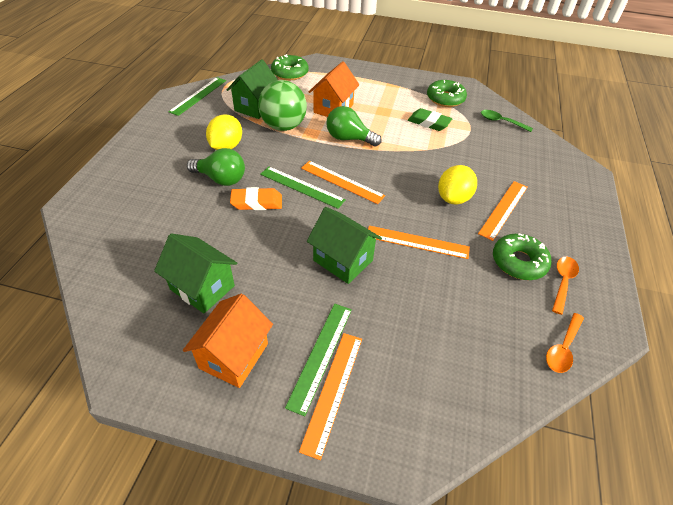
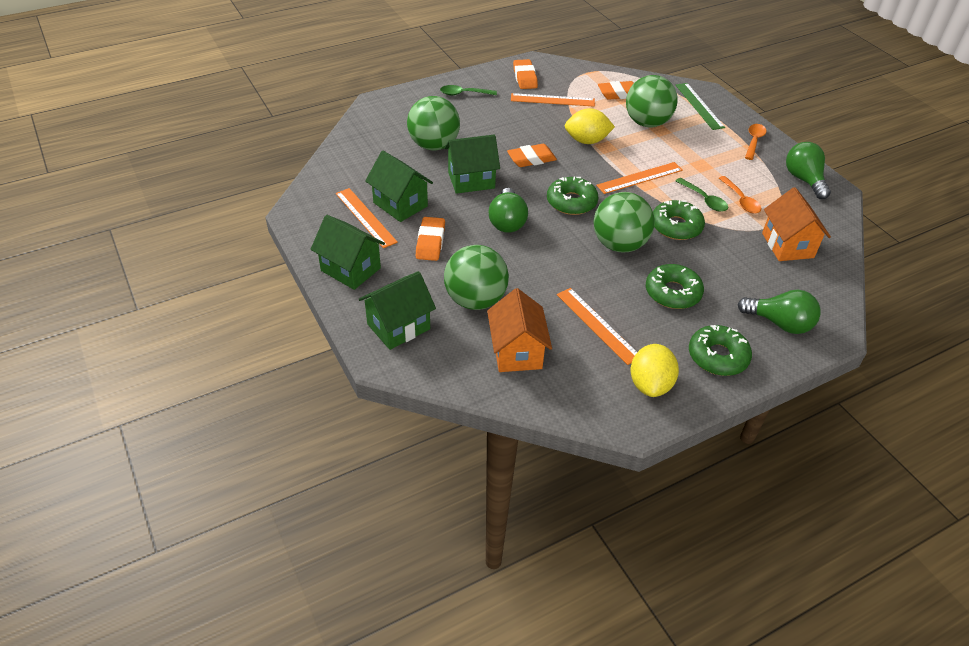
green ball: [258,80,307,131] = 1 -> [407,96,460,151] [444,245,509,310] [593,192,655,252] [626,75,678,127] = 4
green donut: [271,54,309,80] [427,80,467,107] [493,233,551,280] = 3 -> [547,177,598,215] [646,264,704,309] [653,200,705,240] [689,325,752,376] = 4
green eraser: [408,108,453,131] = 1 -> none = 0
green house: [154,233,237,314] [226,59,278,119] [307,207,382,284] = 3 -> [311,215,385,290] [359,271,436,350] [365,151,433,222] [444,135,500,194] = 4
green light bulb: [187,148,245,186] [326,106,382,147] = 2 -> [488,188,528,233] [737,290,821,334] [786,142,831,199] = 3
green ruler: [168,77,226,116] [260,167,346,209] [285,304,352,416] = 3 -> [676,83,725,130] = 1
green spoon: [481,110,533,132] = 1 -> [440,85,497,95] [676,178,728,212] = 2
orange eraser: [230,187,282,210] = 1 -> [416,217,445,261] [507,144,557,167] [513,59,538,89] [598,81,634,100] = 4

